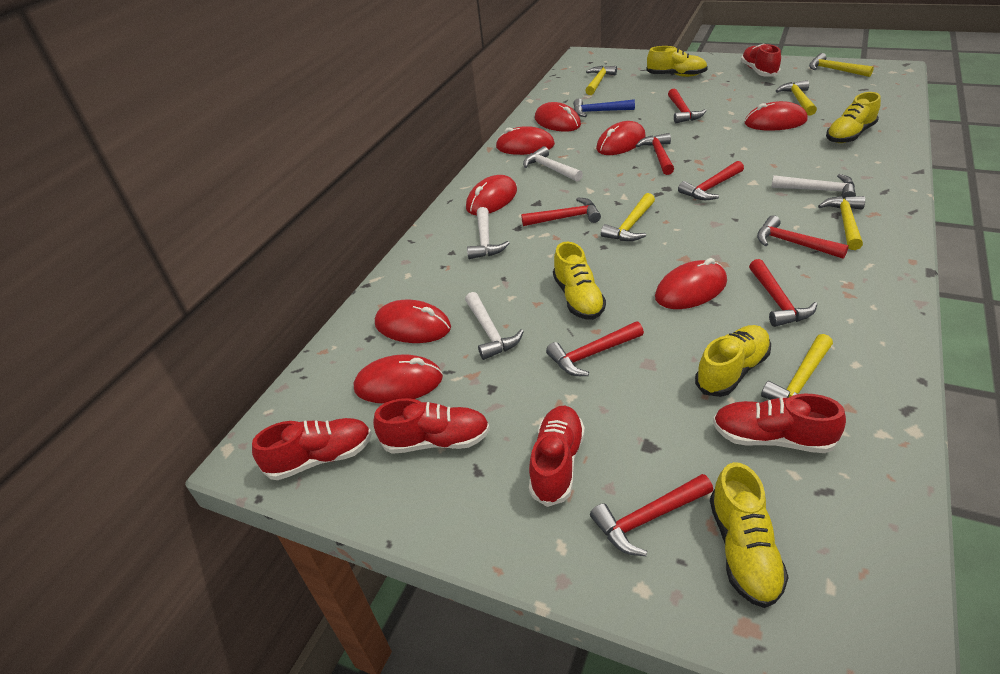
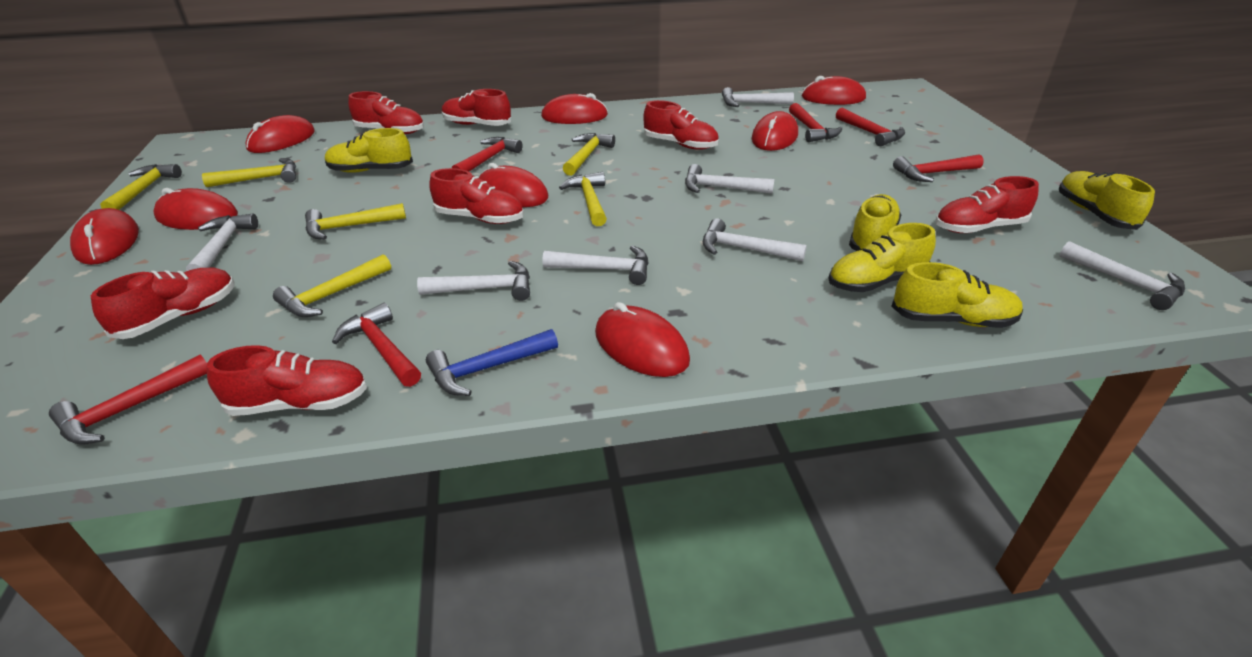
red hammer: [521,197,601,226] [546,321,644,376] [590,474,713,556] [635,133,674,175] [668,88,707,123] [678,161,744,200] [749,259,817,327] [757,215,849,259] = 8 -> [49,354,207,444] [332,303,421,387] [452,137,523,172] [789,103,842,142] [836,108,905,146] [893,154,984,182] = 6
red shoe: [252,418,372,480] [373,398,490,454] [529,405,585,507] [713,394,846,453] [741,44,781,77] = 5 -> [91,268,234,339] [207,345,367,416] [348,91,424,134] [429,168,524,224] [442,89,511,126] [643,100,719,150] [935,176,1039,233] = 7
white hammer: [465,292,524,360] [467,207,509,259] [523,146,583,182] [771,174,856,199] = 4 -> [186,214,258,271] [417,261,530,301] [542,245,649,285] [685,164,774,194] [703,218,807,261] [722,87,794,107] [1059,241,1185,310] = 7

